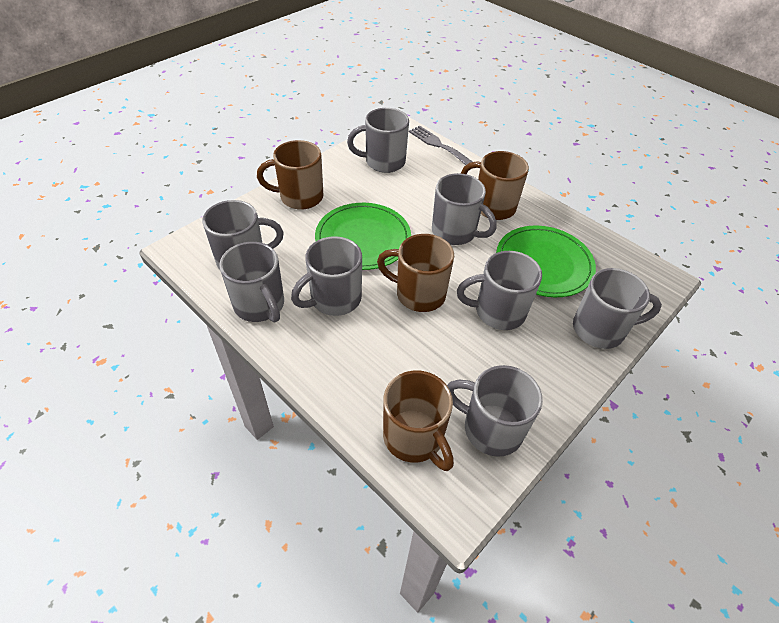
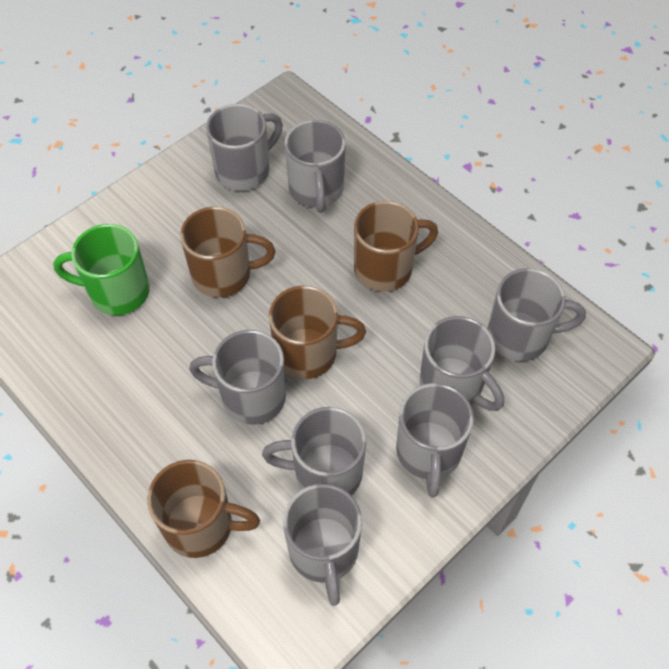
green mug: none = 0 -> [53,224,150,315] = 1
green plate: [315,203,411,270] [496,226,596,297] = 2 -> none = 0
grey fork: [409,126,473,165] = 1 -> none = 0

